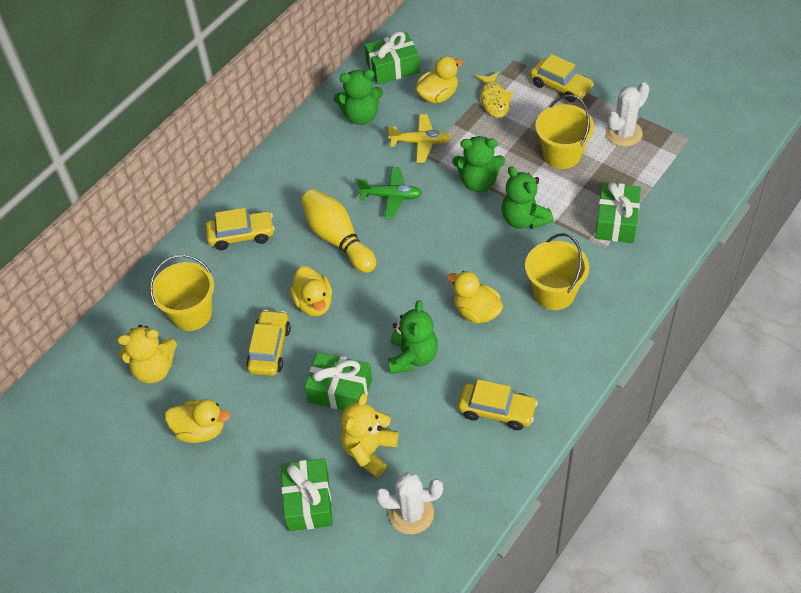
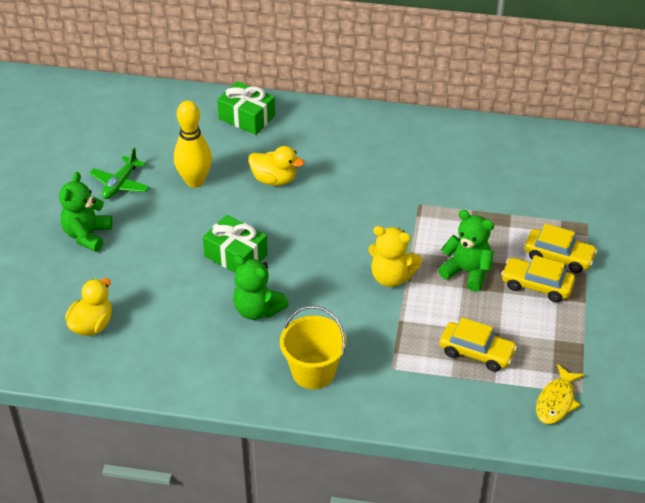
green gift: [281,458,333,531] [304,352,372,410] [365,32,420,85] [595,182,641,243] = 4 -> [203,215,268,273] [217,81,275,135] = 2
green teddy bear: [334,70,383,125] [388,300,438,374] [452,136,505,192] [502,166,553,229] = 4 -> [59,172,112,252] [233,255,289,320] [438,210,494,292] = 3
white cactus: [375,472,443,534] [606,82,650,147] = 2 -> none = 0
yellow bucket: [150,254,214,331] [525,233,589,310] [535,95,594,169] = 3 -> [280,306,347,389] = 1
yellow car: [206,208,275,250] [246,310,291,376] [458,379,538,430] [530,54,594,103] = 4 -> [440,317,517,372] [501,255,575,302] [524,224,598,273] = 3
yellow duck: [165,399,230,443] [289,266,332,316] [415,56,463,104] [447,271,503,324] = 4 -> [65,278,112,336] [248,146,304,186] = 2
yellow plane: [388,114,451,163] = 1 -> none = 0
yellow teddy bear: [117,325,177,384] [341,393,398,477] = 2 -> [368,226,422,287] = 1

